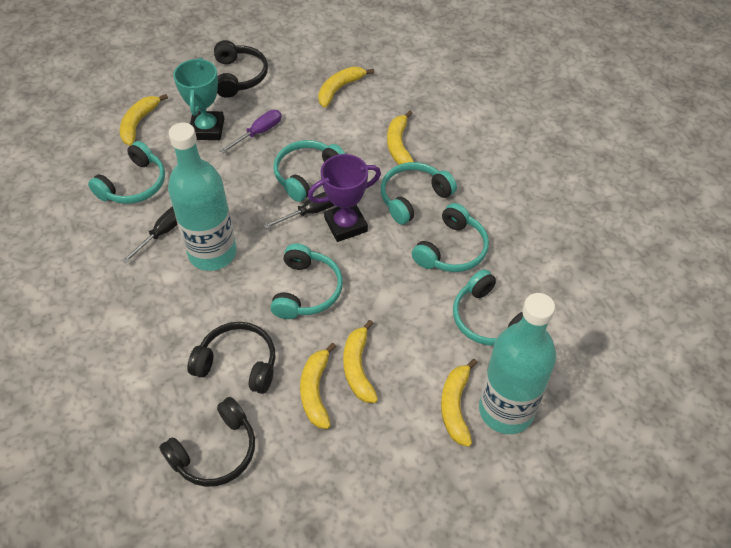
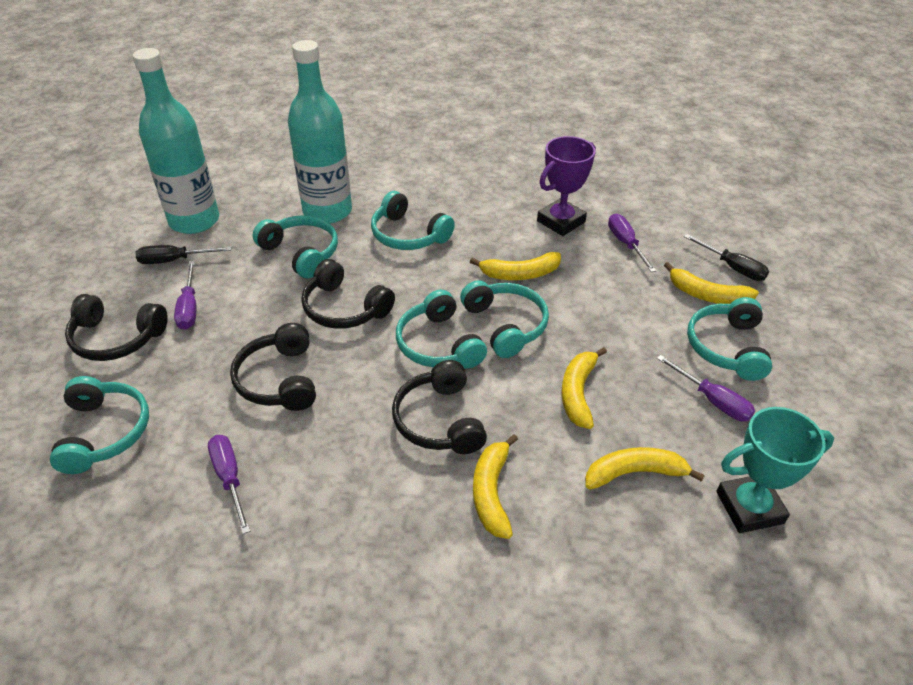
black headphones: [159,397,255,487] [187,322,275,394] [214,40,268,98] = 3 -> [65,294,168,361] [230,323,316,411] [301,259,395,329] [392,360,487,454] = 4
purple screwdriver: [220,110,282,154] = 1 -> [174,261,196,330] [208,435,250,534] [608,214,656,272] [657,355,755,421] = 4
yellow banana: [120,94,168,146] [300,343,336,429] [318,67,374,108] [343,320,378,403] [387,111,414,165] [441,359,478,447] = 6 -> [470,252,561,280] [473,434,518,539] [562,347,607,429] [585,447,705,490] [664,262,759,304] = 5

